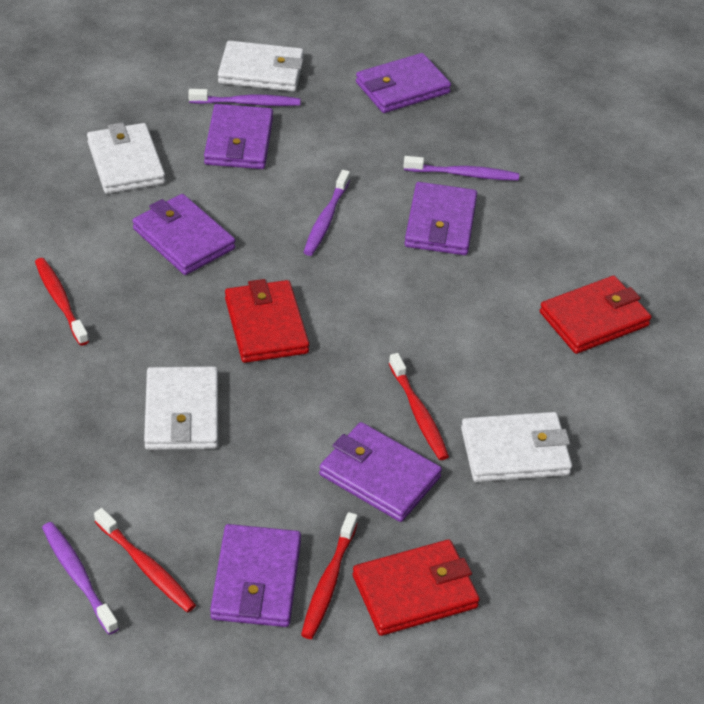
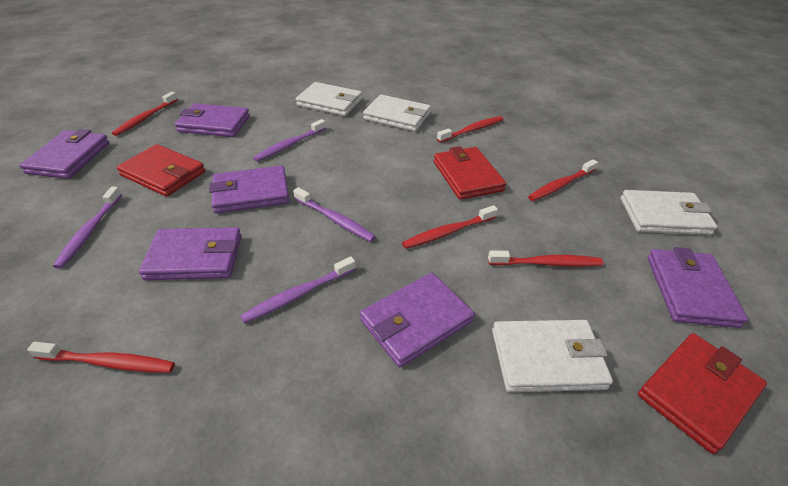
red toothbrush: [35,258,89,346] [94,508,196,612] [301,512,358,639] [389,353,449,460] = 4 -> [27,342,175,373] [112,92,178,136] [402,205,498,249] [437,116,503,143] [488,251,603,267] [528,159,598,201] = 6

